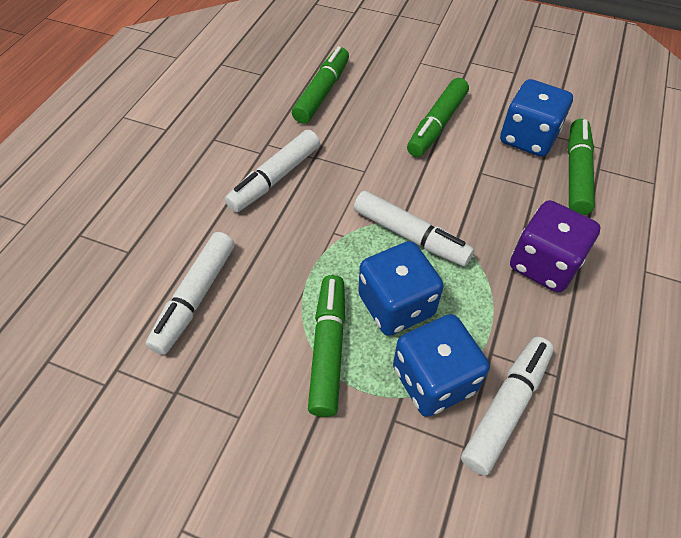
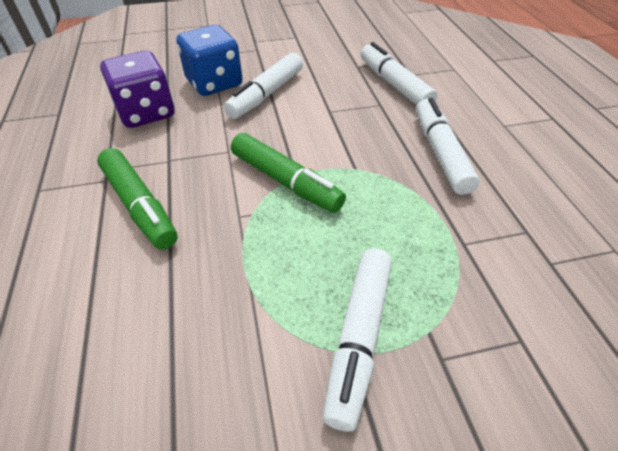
blue dice: [358,241,444,336] [393,314,490,417] [500,79,573,157] = 3 -> [176,25,243,96] = 1
green marker: [292,46,349,124] [308,275,345,417] [407,78,469,157] [568,119,595,215] = 4 -> [97,148,178,250] [231,133,346,213] = 2

